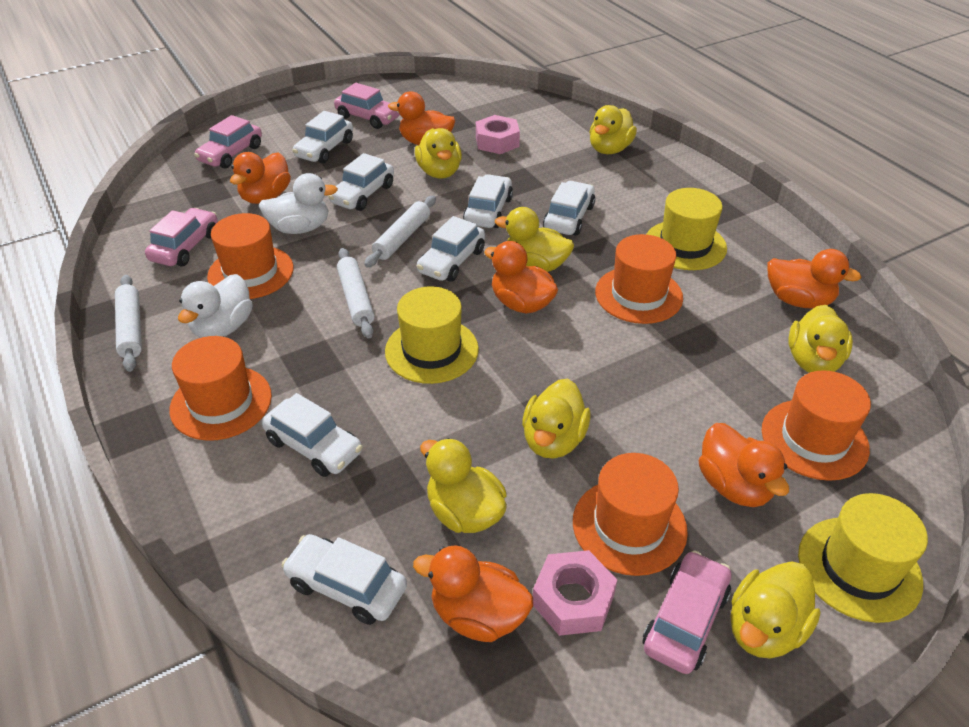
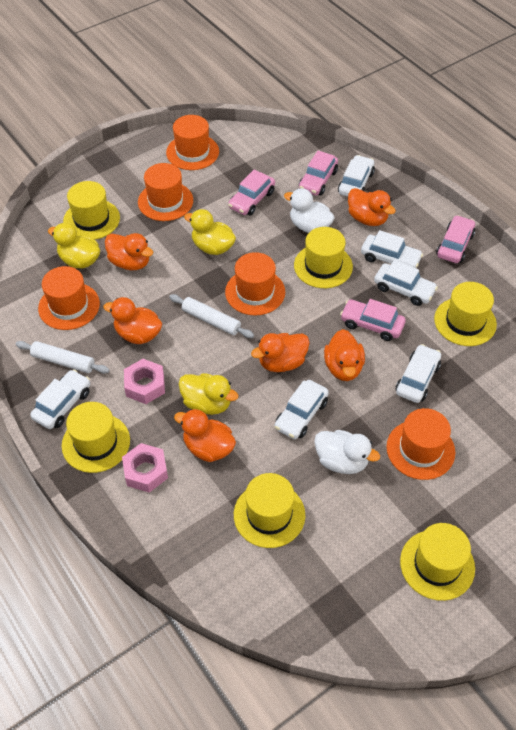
white car: [262,393,363,477] [281,534,407,625] [292,111,353,163] [328,153,394,211] [417,216,485,282] [463,174,513,228] [543,181,595,236] = 7 -> [30,370,90,429] [275,380,329,439] [338,155,375,197] [361,230,423,268] [374,260,438,306] [395,344,441,403] = 6
white rolling pin: [115,275,142,372] [337,248,375,339] [364,196,436,268] = 3 -> [16,341,110,374] [169,294,254,338] = 2
yellow duck: [415,128,462,178] [420,438,507,533] [495,207,574,272] [522,379,591,459] [589,105,637,154] [731,561,821,659] [788,305,853,373] = 7 -> [48,223,100,269] [179,373,239,415] [184,209,236,255] = 3
yellow hat: [385,286,479,384] [646,188,727,270] [798,493,928,623] = 3 -> [62,402,130,473] [63,181,120,240] [234,473,305,548] [294,227,353,288] [400,523,475,601] [434,282,497,346] = 6

